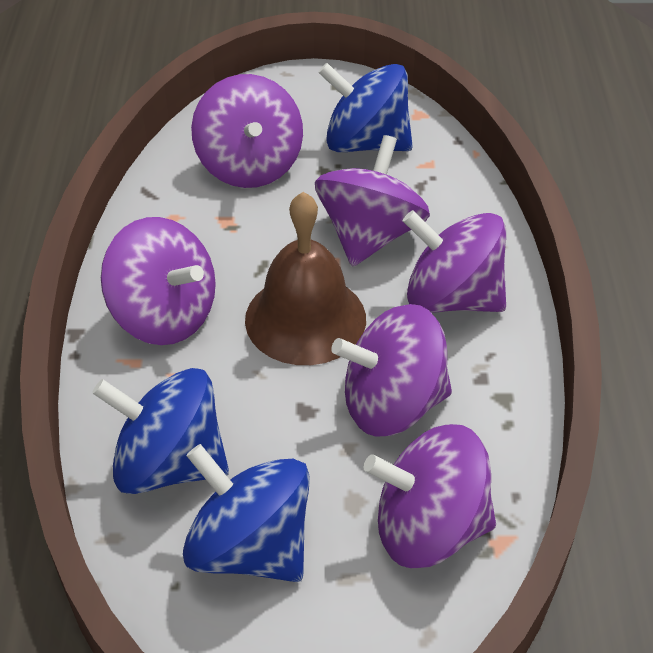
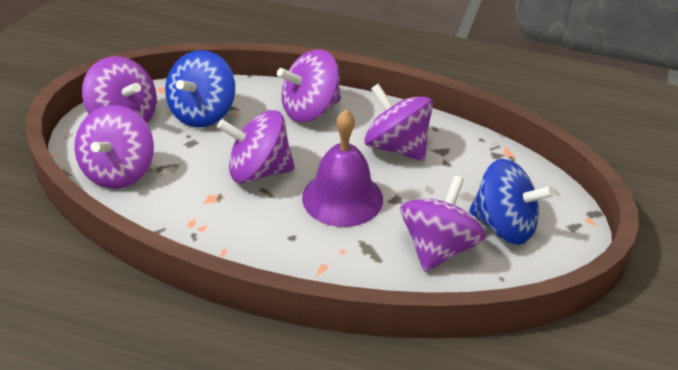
blue spinning top: [92,368,229,494] [183,444,310,582] [318,63,413,152] = 3 -> [165,50,235,127] [469,159,555,245] = 2
brown bell: [245,192,366,365] = 1 -> none = 0
purple bell: none = 0 -> [302,110,383,227] = 1

